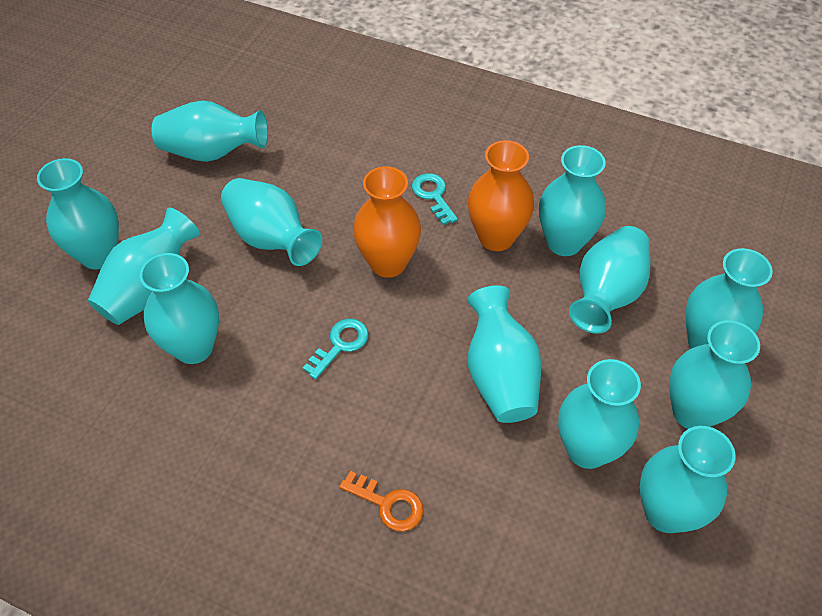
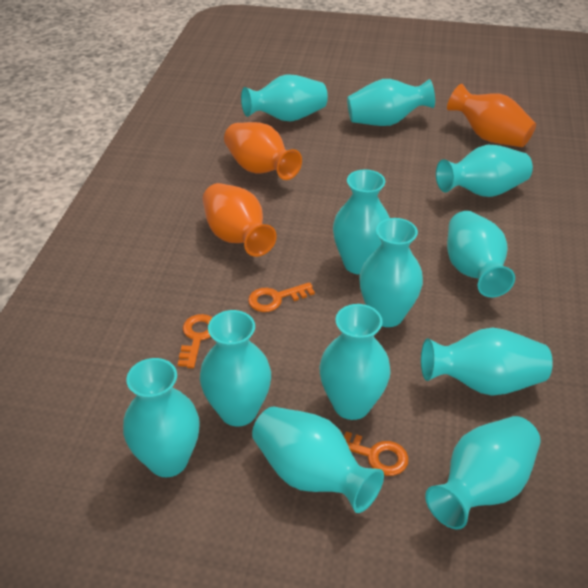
orange key: [339,471,424,532] = 1 -> [178,314,213,368] [248,282,315,312] [340,430,409,476] = 3
orange vase: [353,166,421,278] [468,140,534,251] = 2 -> [203,183,277,257] [224,122,302,180] [447,84,536,147] = 3
turquoise key: [303,319,369,380] [412,173,458,225] = 2 -> none = 0

